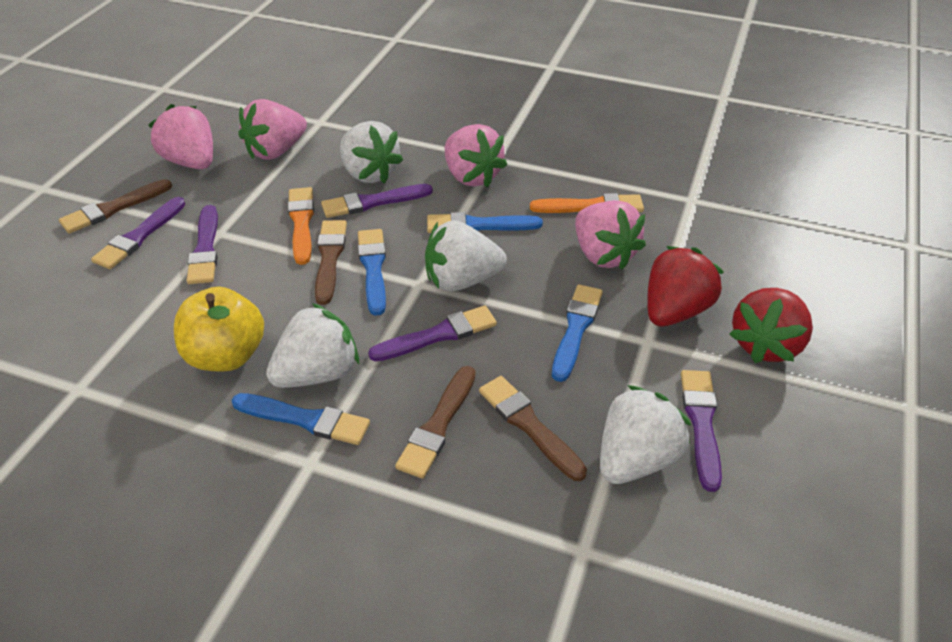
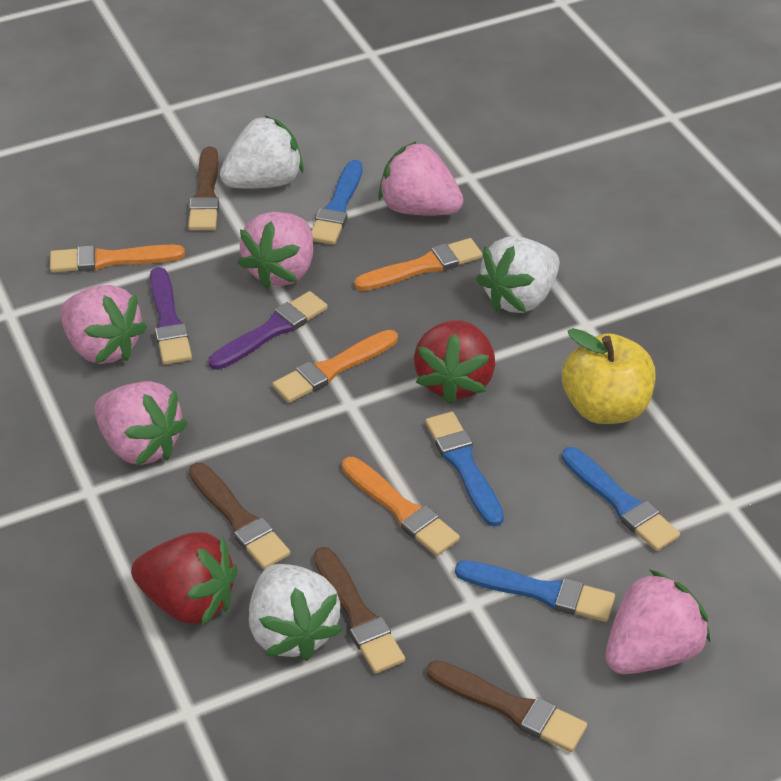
orange brush: [288,187,314,265] [530,193,644,213] = 2 -> [50,245,185,273] [272,330,398,403] [342,457,460,556] [354,238,483,291] = 4
pink strawberry: [148,104,213,169] [238,99,307,160] [445,124,507,188] [575,200,646,270] = 4 -> [60,285,147,364] [94,381,187,466] [238,212,313,289] [378,141,464,215] [605,570,710,674] = 5
purple brush: [91,197,185,269] [187,205,218,284] [321,184,433,218] [368,306,497,362] [681,370,722,492] = 5 -> [150,267,192,364] [208,291,328,370] = 2
white strawberry: [266,303,359,388] [340,121,403,184] [425,220,507,291] [600,385,691,484] = 4 -> [220,115,304,189] [249,564,342,661] [476,237,560,313] = 3

